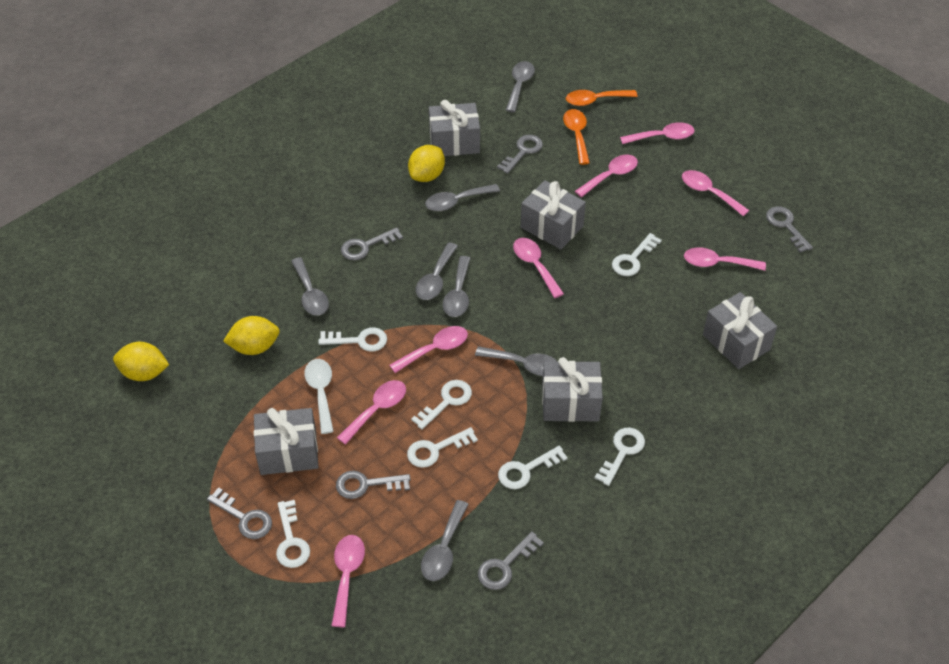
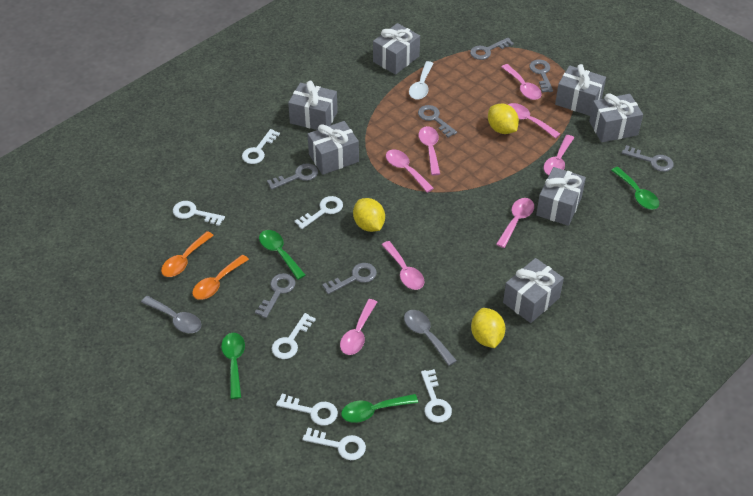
green spoon: none = 0 -> [221,333,245,399] [259,230,305,280] [341,394,418,423] [611,167,659,210] = 4
grey gift: [254,408,318,475] [429,100,480,156] [521,180,586,249] [542,357,603,422] [703,292,777,369] = 5 -> [288,81,338,130] [308,121,359,175] [373,23,420,75] [503,258,564,323] [536,167,586,226] [555,64,606,116] [589,94,643,142] = 7
grey key: [207,487,272,539] [336,471,411,499] [341,228,403,260] [478,531,544,590] [497,135,543,174] [766,206,813,253] = 6 -> [255,273,295,318] [267,163,318,190] [322,263,377,294] [418,105,457,137] [470,38,514,60] [529,60,553,93] [622,145,674,172] = 7
grey spoon: [291,257,329,316] [416,243,458,300] [421,500,469,581] [425,184,500,211] [443,256,471,317] [475,346,557,376] [506,61,535,112] = 7 -> [141,296,201,333] [404,310,457,366] = 2

